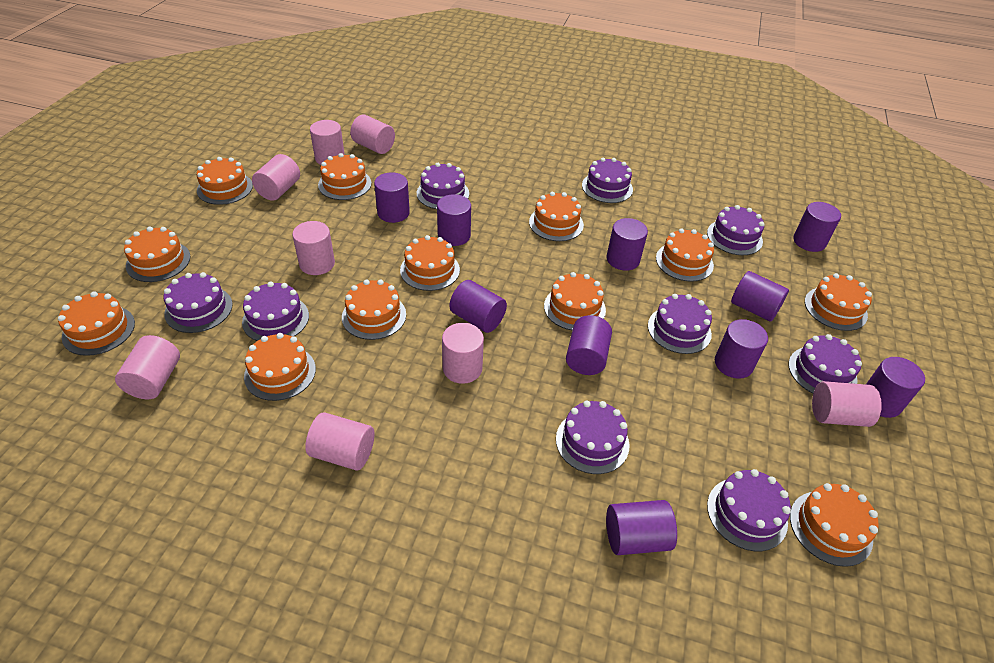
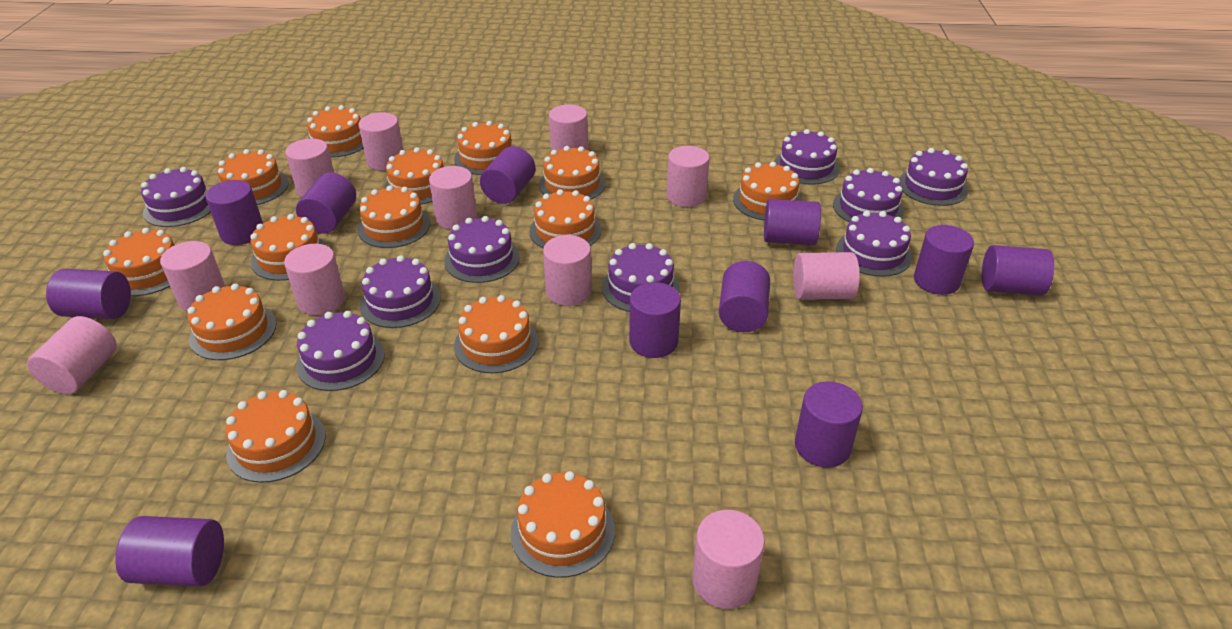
orange cake: [58,292,135,356] [124,227,191,282] [197,157,253,205] [244,333,316,401] [318,153,371,200] [342,280,406,340] [400,235,460,291] [529,192,584,241] [544,272,606,330] [656,228,714,282] [790,483,879,567] [805,273,872,331] = 12 -> [103,228,174,296] [187,284,277,360] [217,149,289,205] [225,390,325,483] [250,214,327,281] [307,105,363,158] [357,185,430,248] [384,147,443,204] [454,121,512,175] [454,295,538,373] [510,471,615,578] [529,189,601,248] [539,146,606,199] [733,162,802,220] = 14
pink cylinder: [115,335,180,399] [252,154,300,201] [292,221,335,275] [305,413,374,471] [310,120,345,165] [350,115,395,154] [442,323,484,384] [812,381,882,427] = 8 -> [27,316,117,394] [160,241,226,311] [284,244,345,315] [286,139,334,197] [358,112,403,171] [429,166,477,229] [543,235,592,306] [549,105,588,151] [667,146,710,207] [692,510,765,609] [793,252,860,300] = 11
purple cylinder: [374,172,410,223] [437,194,471,246] [449,280,507,333] [566,315,612,375] [606,500,677,555] [607,218,648,271] [715,319,768,379] [731,271,789,321] [793,202,841,252] [866,357,925,418] = 10 -> [46,269,131,319] [115,516,224,587] [206,180,263,245] [296,172,356,234] [480,146,536,204] [629,282,681,358] [719,261,770,332] [764,199,821,245] [795,381,863,468] [914,225,974,295] [982,245,1054,295] = 11

